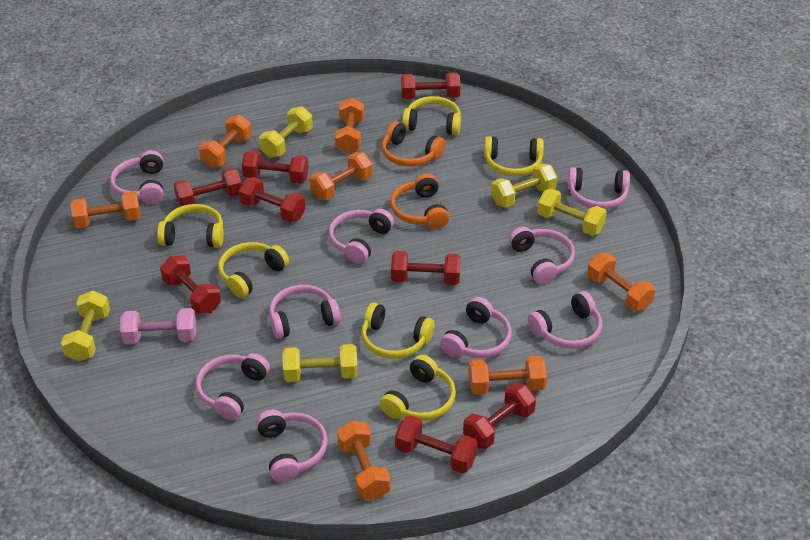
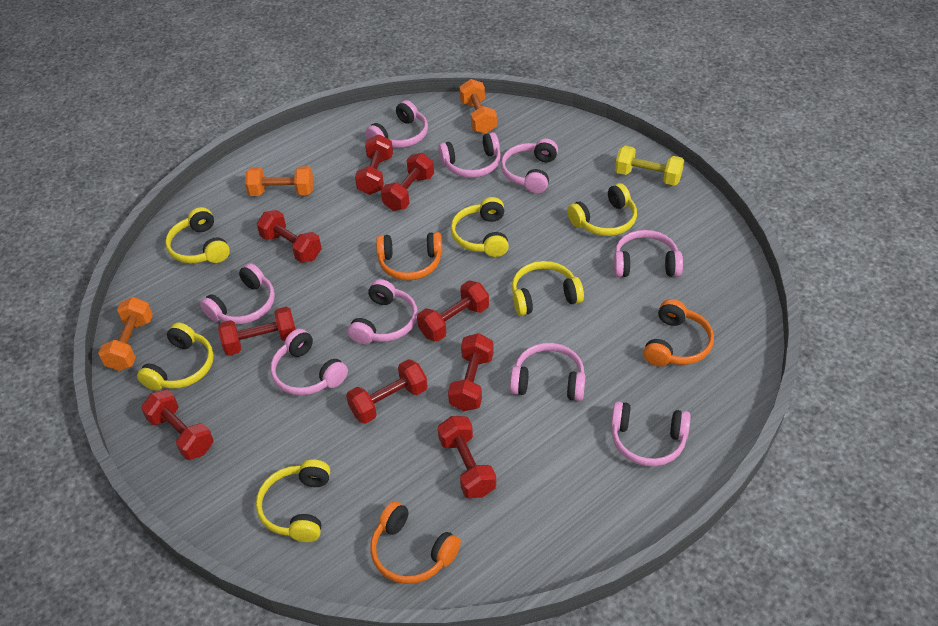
orange dumbbell: [70,191,140,228] [199,115,252,168] [309,152,373,200] [335,98,364,154] [337,421,391,500] [469,356,547,395] [587,253,655,311] = 7 -> [98,297,153,371] [245,166,313,196] [459,79,497,134] = 3
orange headphones: [382,121,445,167] [390,174,449,229] = 2 -> [370,501,461,584] [376,232,442,280] [643,299,714,366] = 3
pink dumbbell: [120,308,196,344] = 1 -> none = 0
red dumbbell: [160,256,221,314] [174,168,242,207] [239,177,305,222] [242,150,309,184] [391,251,461,285] [395,415,478,474] [401,72,460,99] [463,383,536,449] = 8 -> [141,390,214,460] [218,307,296,355] [257,210,322,263] [346,359,428,424] [355,134,393,195] [381,153,434,211] [417,280,489,342] [438,416,496,498] [448,333,494,411] = 9
yellow dumbbell: [61,291,110,362] [259,106,313,158] [282,344,358,382] [491,164,557,207] [537,189,607,236] = 5 -> [615,146,684,186] = 1

